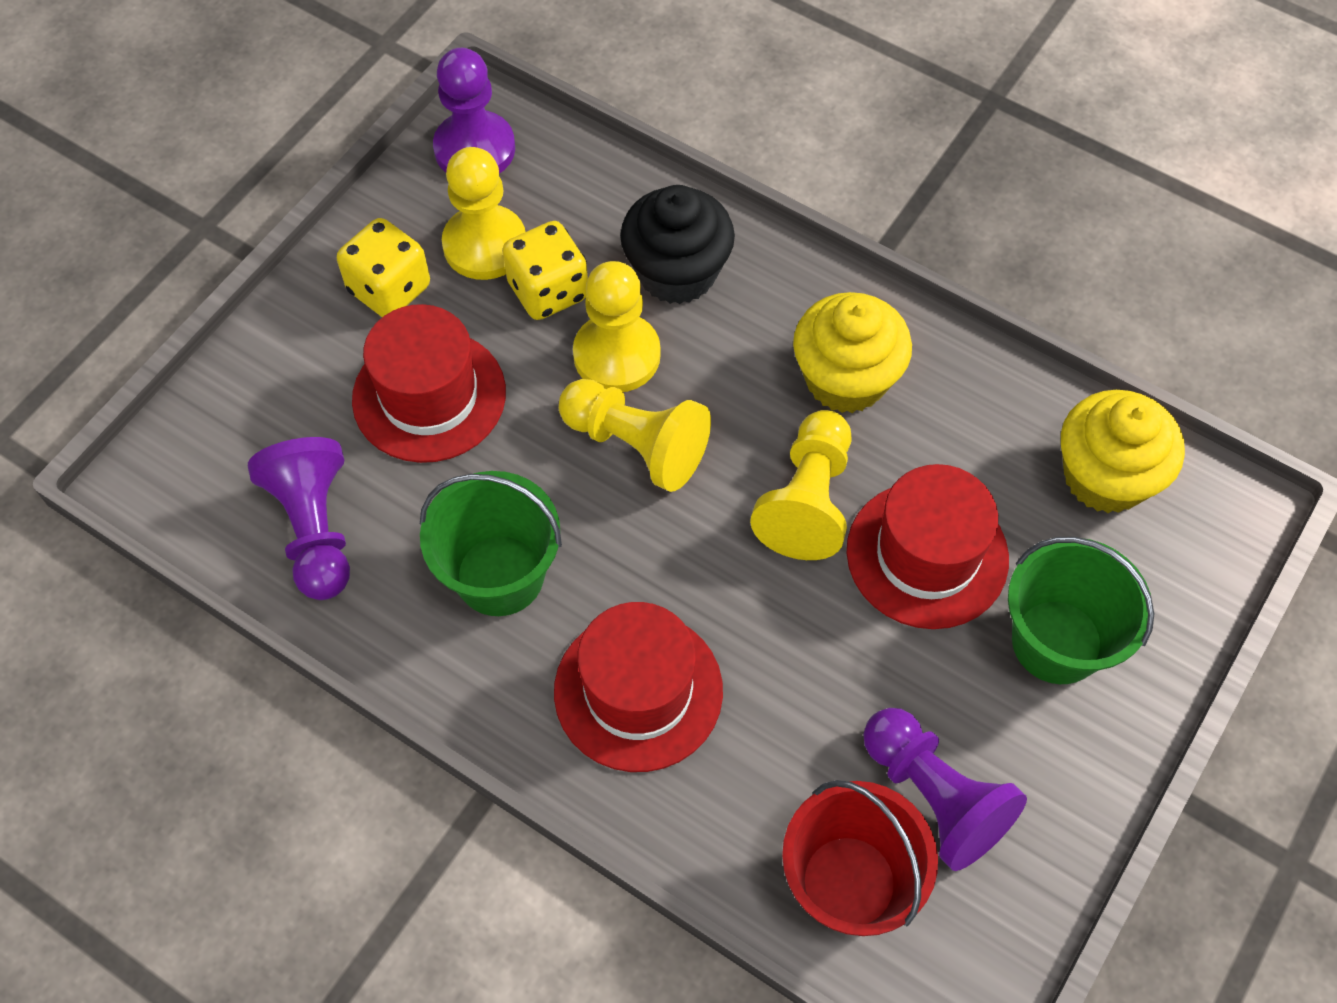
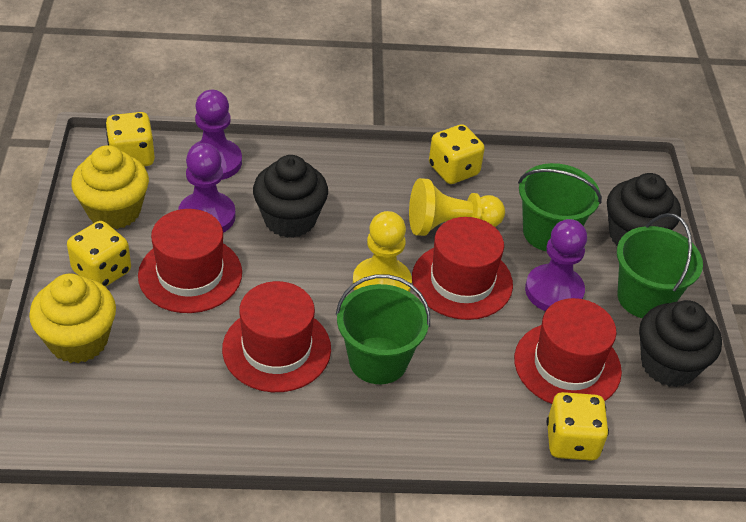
black cupcake: [620,185,735,304] = 1 -> [253,155,328,238] [607,173,681,246] [639,300,722,387] = 3
green bucket: [420,471,562,616] [1008,537,1154,684] = 2 -> [335,274,430,384] [518,163,602,251] [617,213,703,318] = 3
red bucket: [782,780,938,936] = 1 -> none = 0
red hat: [352,304,506,463] [554,602,723,772] [847,464,1009,629] = 3 -> [138,209,242,313] [222,281,331,392] [412,217,513,320] [514,298,622,404] = 4
yellow dice: [337,218,430,317] [502,221,588,320] = 2 -> [67,221,131,287] [105,112,155,166] [429,124,485,184] [547,392,609,461] = 4
yellow pawn: [442,147,525,280] [559,379,711,492] [573,261,661,392] [750,410,852,560] = 4 -> [353,211,412,292] [409,178,505,236] = 2

